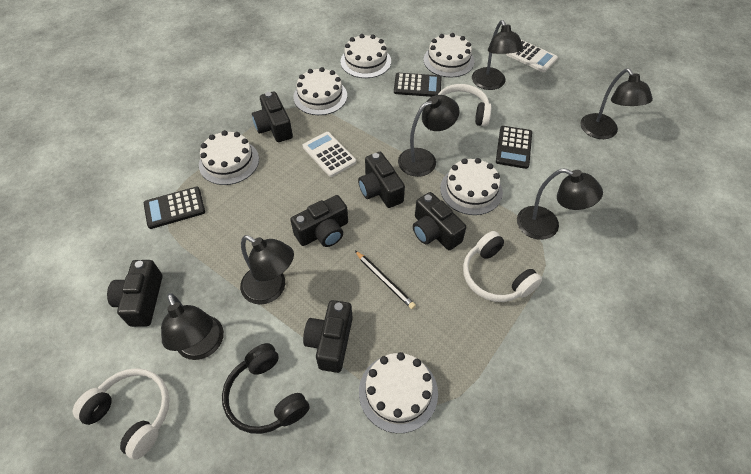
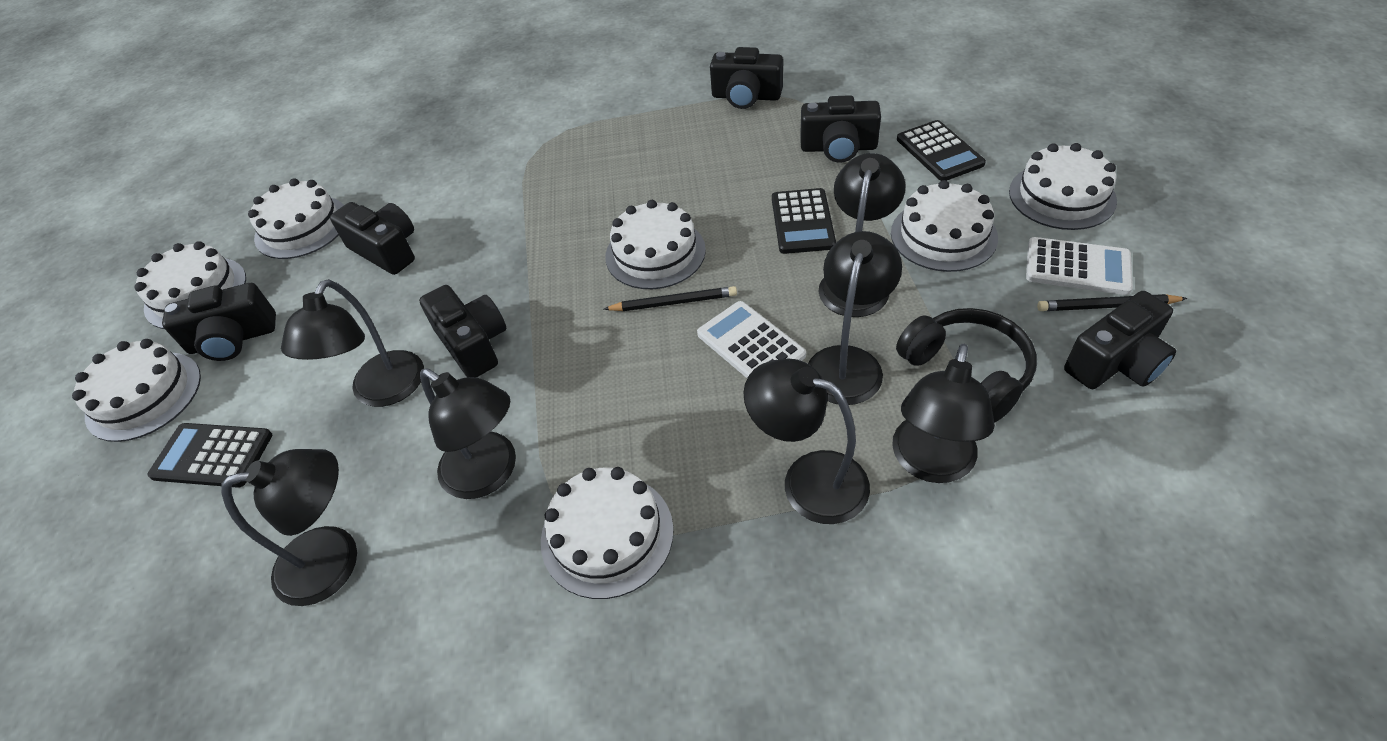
black lamp: [161,293,224,360] [240,235,294,305] [398,95,459,177] [472,20,524,90] [517,168,603,240] [580,69,653,139] = 6 -> [221,449,357,606] [281,279,424,407] [420,369,516,499] [744,358,870,524] [808,231,902,405] [819,153,906,317] [892,344,995,483] = 7
black pencil: [355,251,416,309] = 1 -> [604,286,737,311] [1037,294,1188,311] = 2
white cake: [199,130,259,185] [293,67,347,115] [340,34,391,78] [359,352,438,433] [423,33,474,78] [440,158,503,215] = 6 -> [72,339,201,442] [134,241,246,329] [248,178,344,259] [541,467,674,599] [605,200,706,289] [891,180,998,272] [1009,143,1117,230] = 7
white headphones: [73,368,170,460] [438,84,492,127] [463,231,542,302] = 3 -> none = 0

